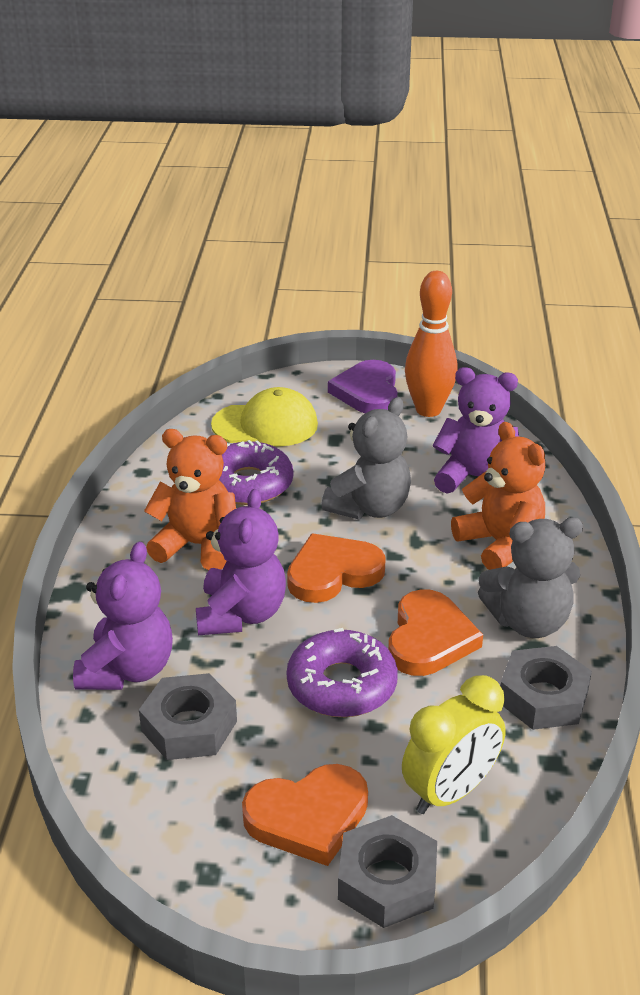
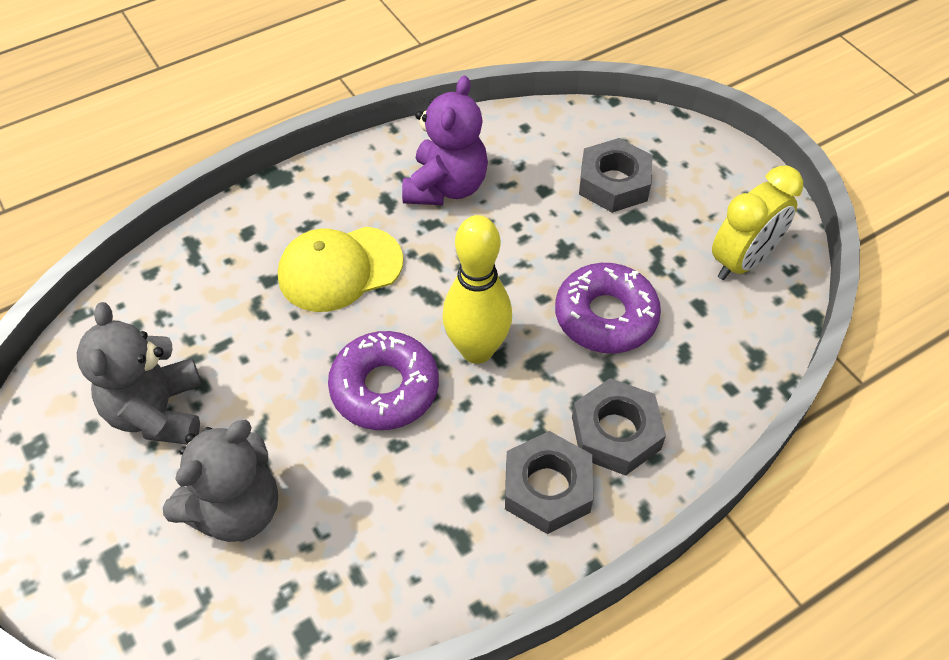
orange bowling pin: [405,271,457,417] = 1 -> none = 0
orange heart: [242,764,368,866] [287,533,386,603] [388,589,483,676] = 3 -> none = 0
orange teddy bear: [144,429,236,570] [451,422,545,570] = 2 -> none = 0
purple heart: [328,360,398,413] = 1 -> none = 0
purple teddy bear: [73,542,173,690] [196,489,286,635] [433,367,519,494] = 3 -> [402,76,488,205] = 1
yellow bowling pin: none = 0 -> [442,215,512,364] = 1

